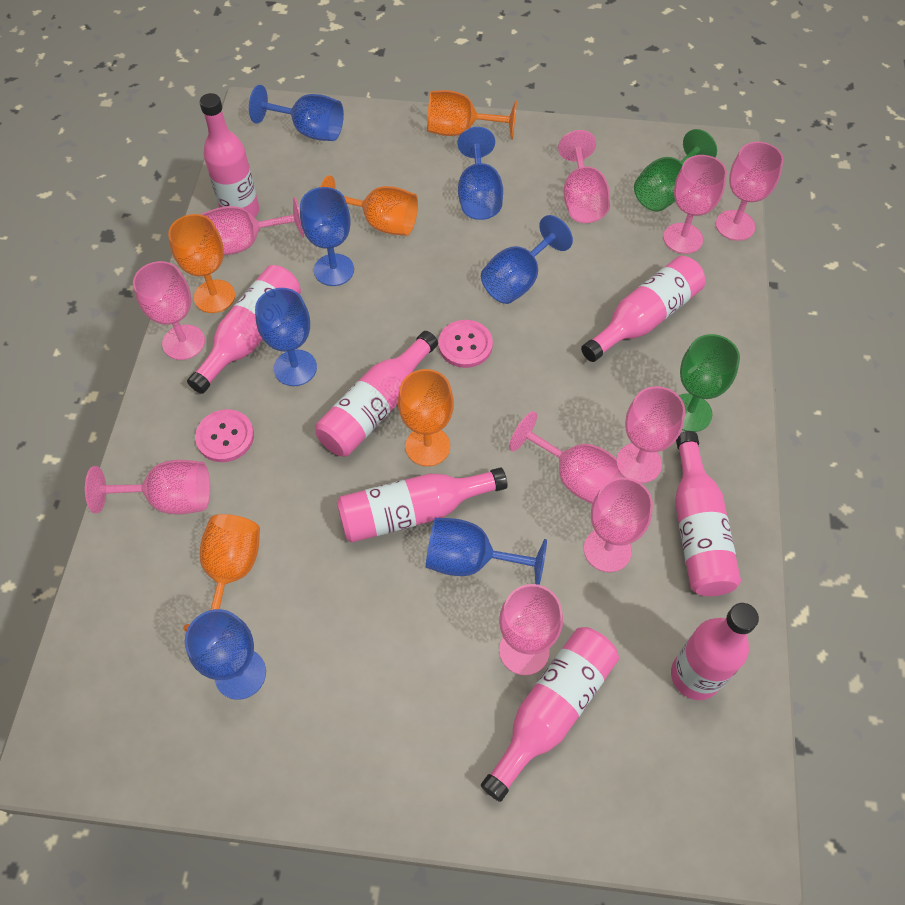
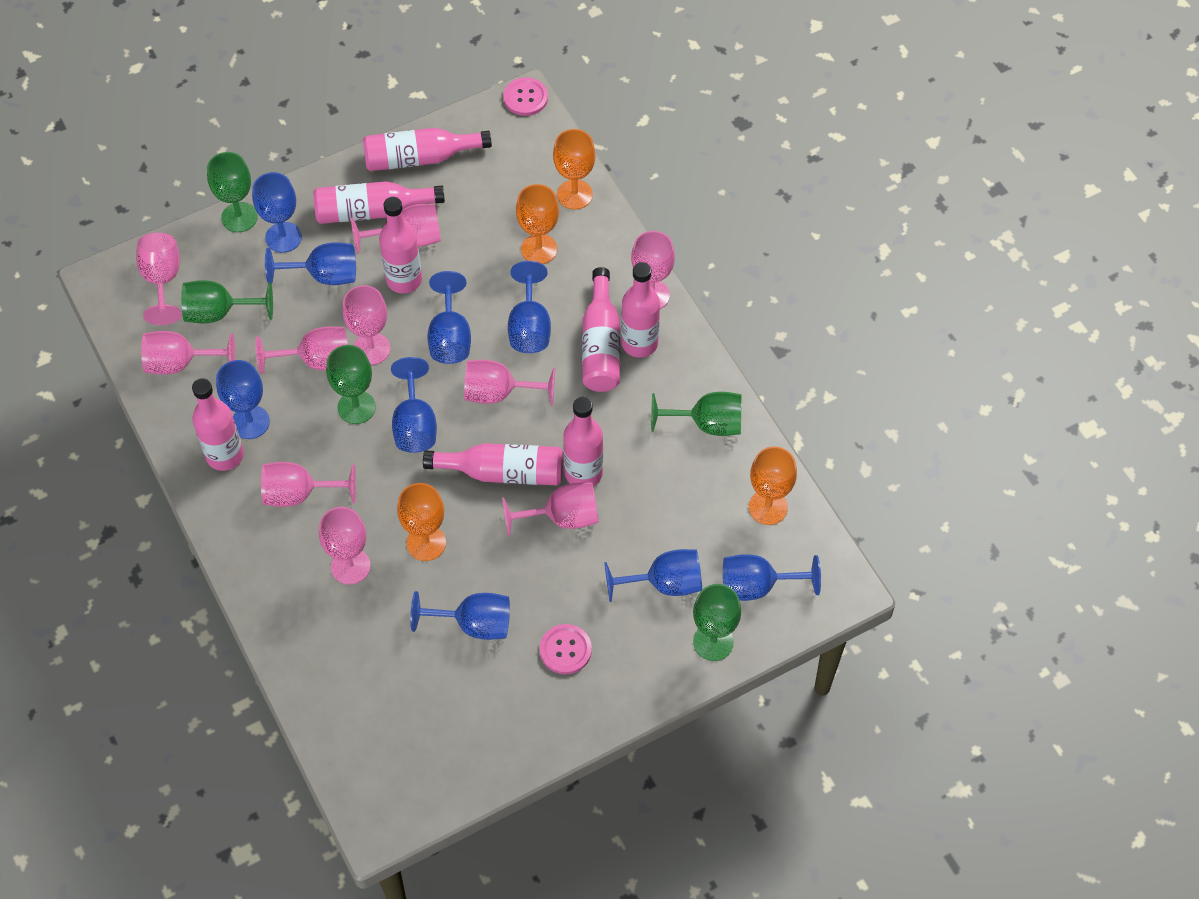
blue goblet: [185,609,266,700] [249,85,344,141] [255,288,317,386] [300,187,354,286] [426,518,547,585] [457,127,503,220] [481,215,573,304] = 7 -> [216,360,270,439] [252,172,302,253] [265,242,356,285] [391,357,437,453] [410,591,510,640] [428,271,471,364] [508,261,551,353] [605,549,702,602] [723,554,821,601] = 9
green goblet: [634,129,717,212] [679,334,740,432] = 2 -> [181,280,273,323] [207,152,258,232] [326,345,376,424] [651,392,742,436] [693,584,741,661] = 5
orange goblet: [168,214,235,313] [184,514,260,632] [320,175,418,236] [398,369,454,466] [427,90,517,140] = 5 -> [397,483,446,561] [516,184,559,264] [553,129,595,210] [749,446,797,525] = 4

